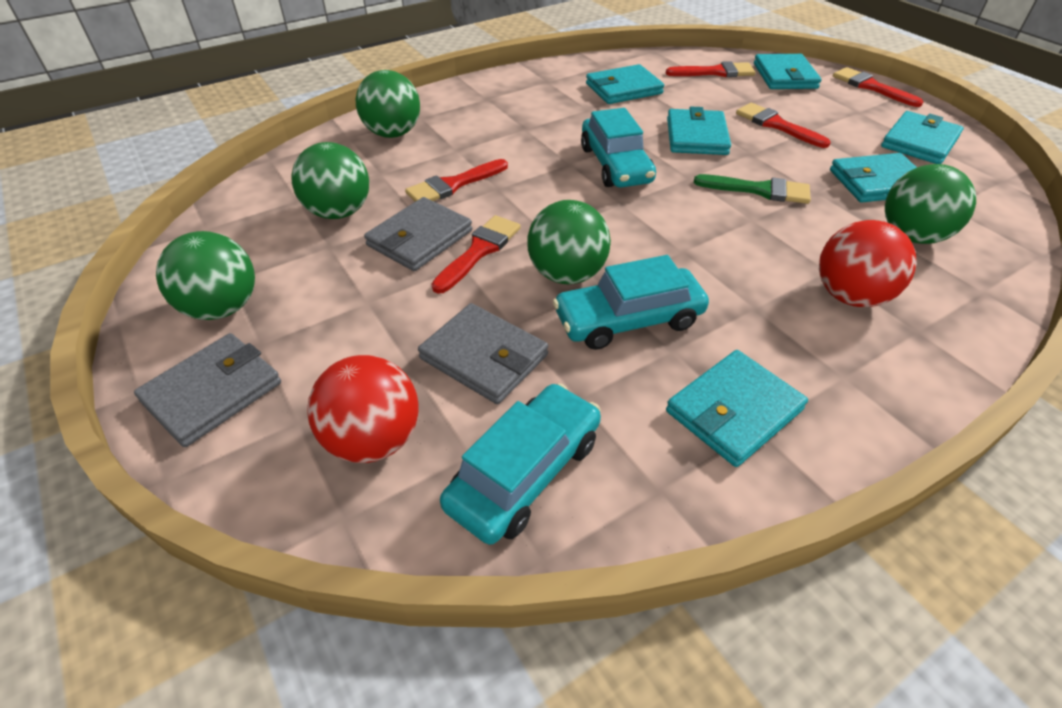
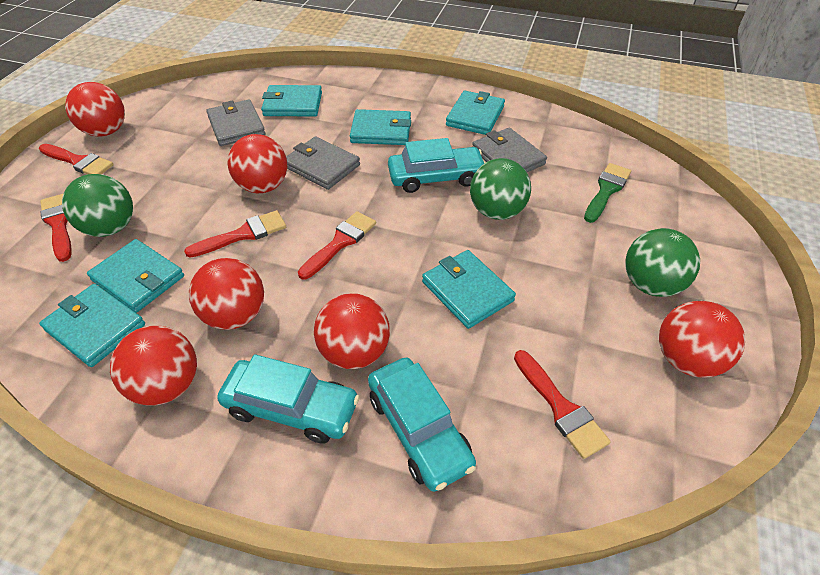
green ball: [156,231,255,320] [291,142,369,219] [356,70,420,138] [527,200,611,284] [885,164,976,244] = 5 -> [62,174,133,237] [470,158,531,220] [625,228,700,297] = 3
red ball: [308,355,419,463] [819,220,917,307] = 2 -> [65,82,125,137] [110,326,197,406] [189,258,264,330] [227,134,287,193] [314,293,390,369] [659,301,745,378] = 6

